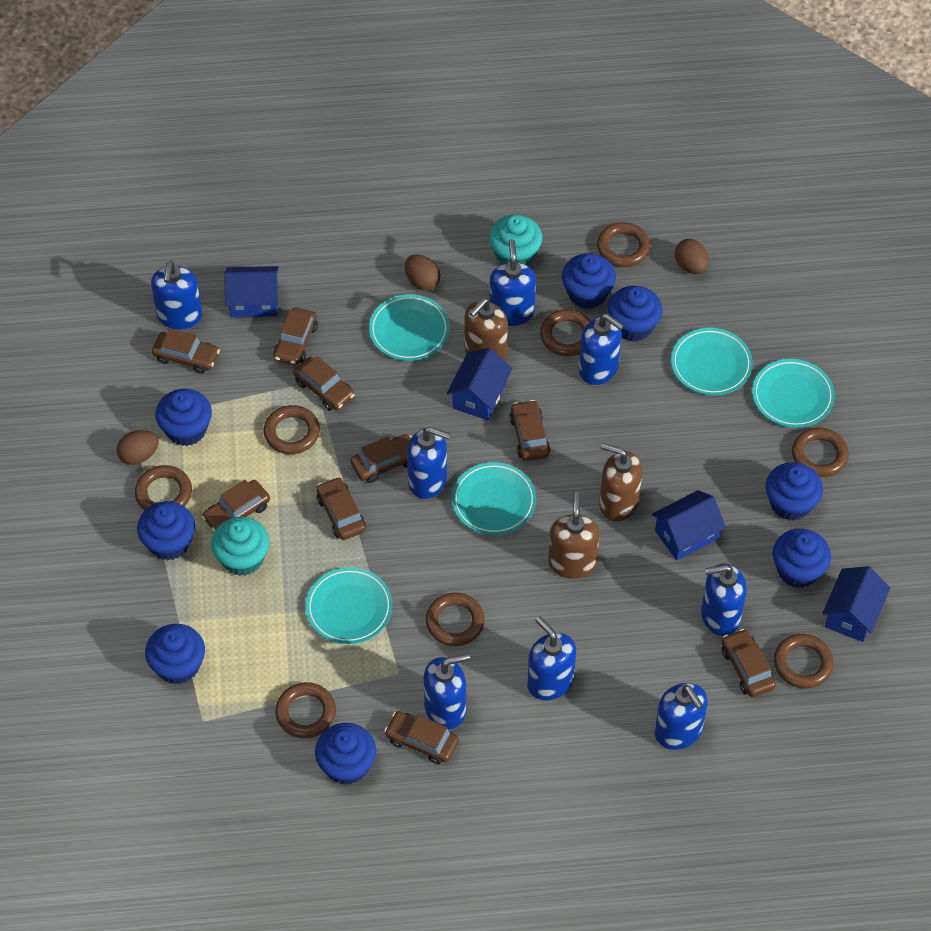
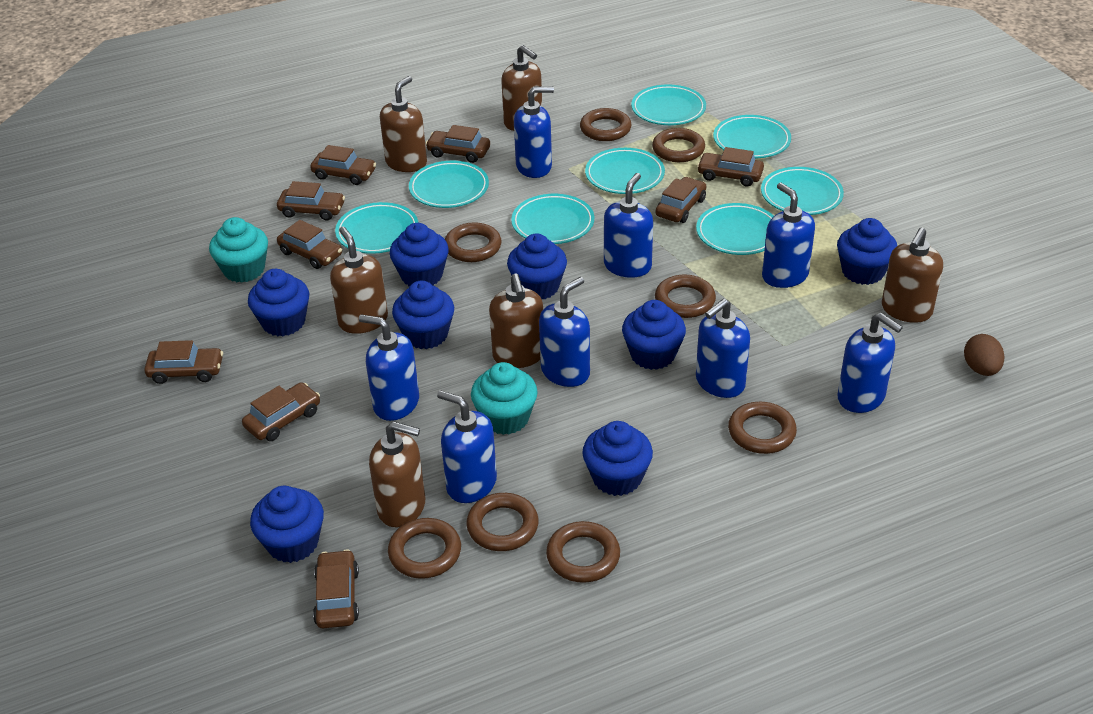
blue house: [224,266,279,317] [447,348,512,420] [652,490,726,560] [822,566,890,642] = 4 -> none = 0
brown egg: [117,430,159,465] [405,255,441,291] [675,239,709,274] = 3 -> [964,334,1005,376] = 1
brown soap dispenser: [465,298,508,361] [548,492,600,579] [599,443,643,522] = 3 -> [330,227,388,334] [369,421,425,527] [380,76,427,172] [489,274,543,368] [501,45,542,131] [882,227,943,323] = 6
turquoise plate: [305,567,393,644] [369,294,450,361] [452,462,536,535] [671,328,753,395] [752,359,835,428] = 5 -> [335,202,419,254] [409,161,489,208] [511,194,594,244] [585,148,665,194] [631,84,706,125] [696,203,774,255] [713,115,791,158] [761,167,844,215] = 8

